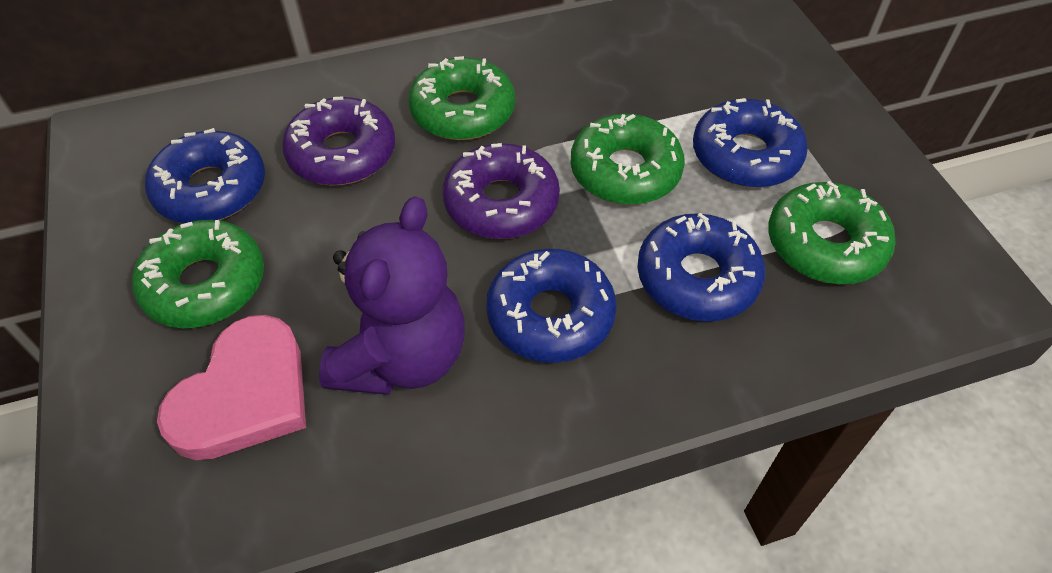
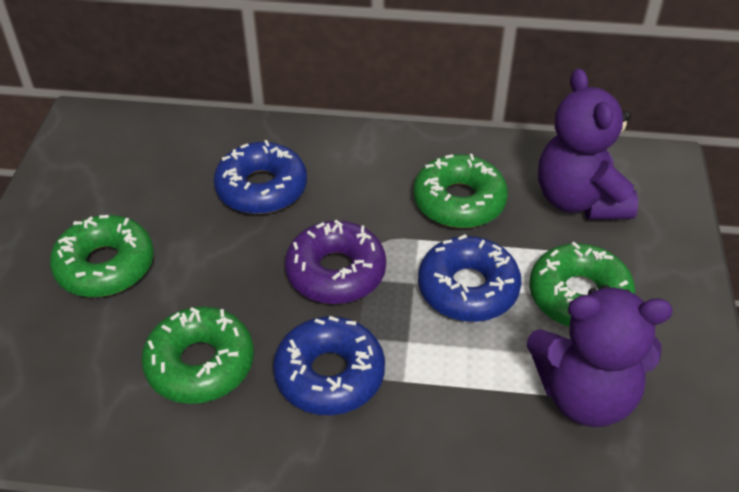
blue donut: [145,128,265,223] [486,248,616,363] [638,213,765,321] [693,98,808,188] = 4 -> [214,140,307,214] [273,316,385,415] [418,234,522,322] = 3
pink heart: [157,315,306,460] = 1 -> none = 0
purple donut: [282,96,395,186] [443,143,560,239] = 2 -> [285,220,386,304] = 1
purple teddy bear: [319,196,465,395] = 1 -> [527,285,673,427] [538,69,638,220] = 2

